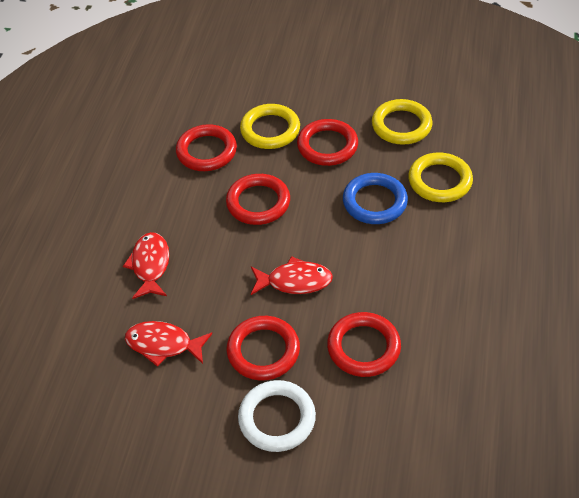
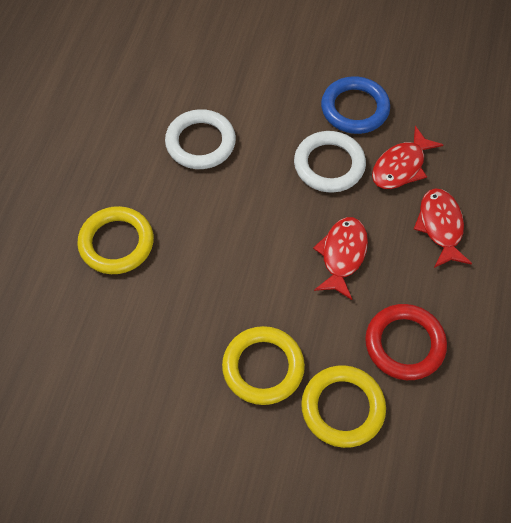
red ring: [176,124,237,171] [226,174,290,225] [226,316,300,381] [297,119,358,166] [327,312,401,377] = 5 -> [365,304,447,380] = 1
white ring: [238,380,316,452] = 1 -> [165,109,236,169] [294,131,366,193] = 2

